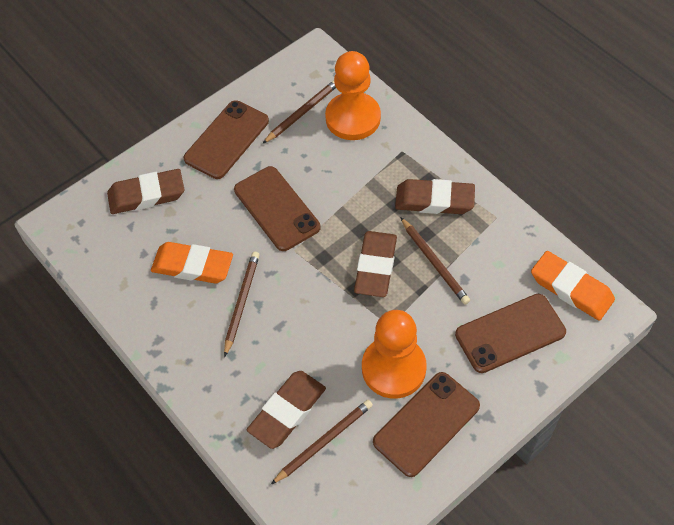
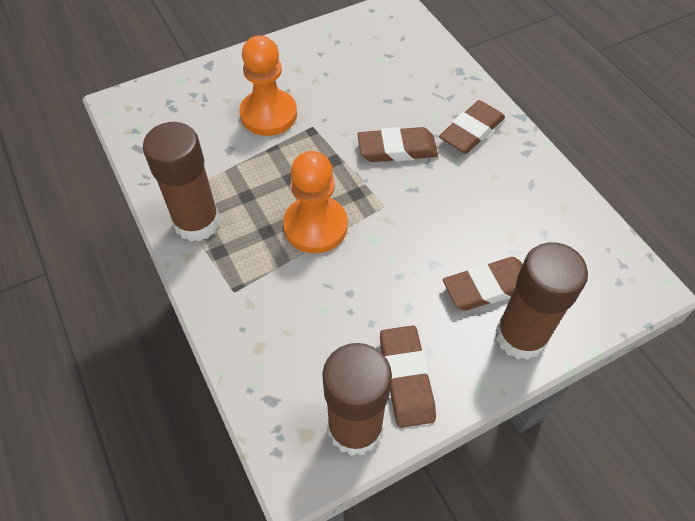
brown glue stick: none = 0 -> [143,122,220,242] [322,343,392,456] [495,242,588,360] = 3
brown pencil: [224,252,259,357] [262,80,336,144] [271,400,373,484] [400,217,470,305] = 4 -> none = 0
brown phone: [184,100,269,179] [234,166,320,251] [373,372,480,477] [455,294,566,373] = 4 -> none = 0
orange eraser: [151,242,233,283] [531,251,615,320] = 2 -> none = 0

